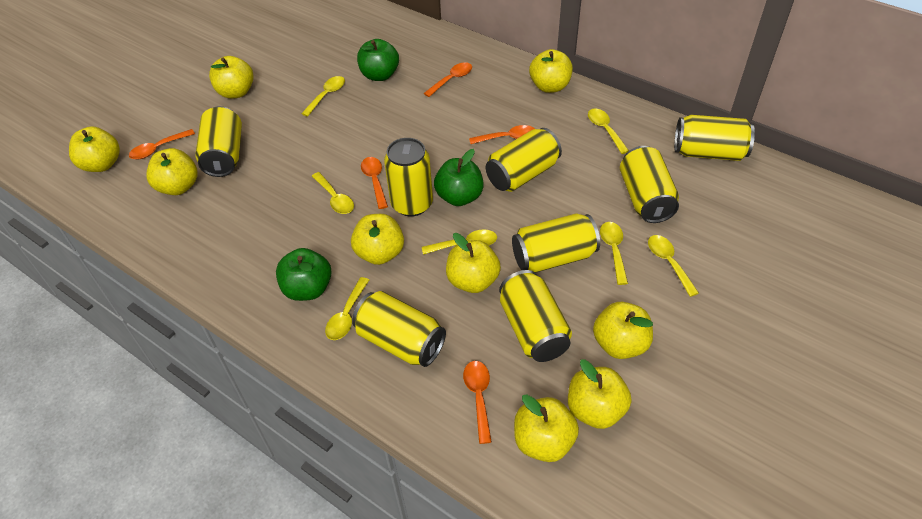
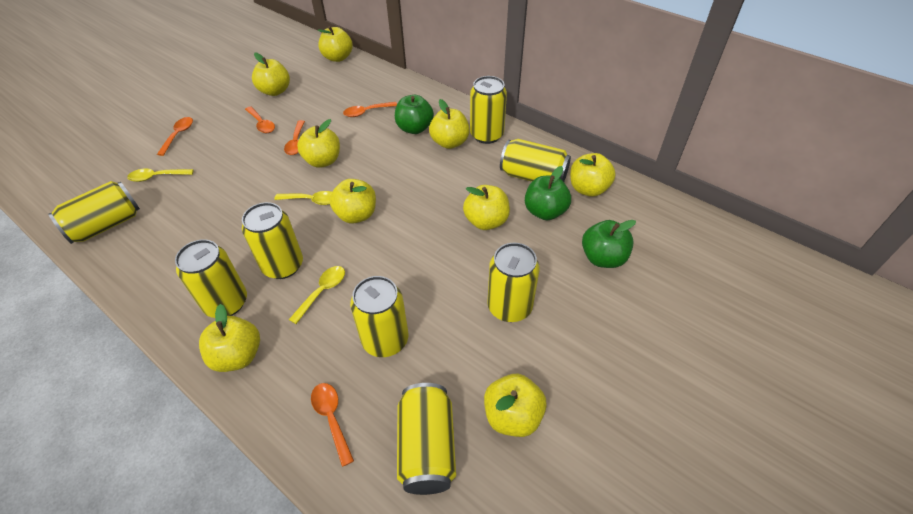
yellow spoon: [301,76,345,117] [312,172,354,214] [325,277,369,340] [422,229,497,255] [588,109,629,154] [600,222,628,285] [648,235,699,297] = 7 -> [127,168,194,182] [274,191,332,205] [289,266,345,324] = 3

